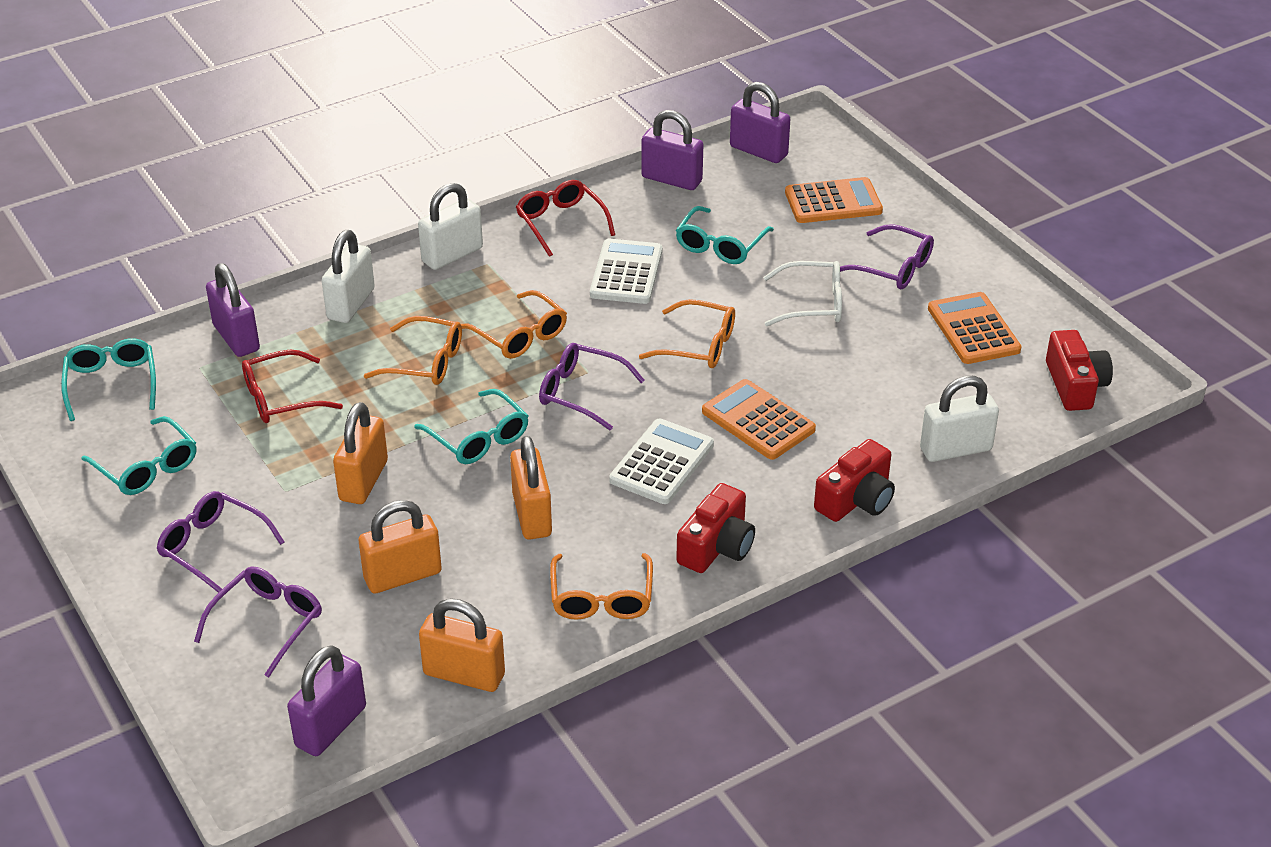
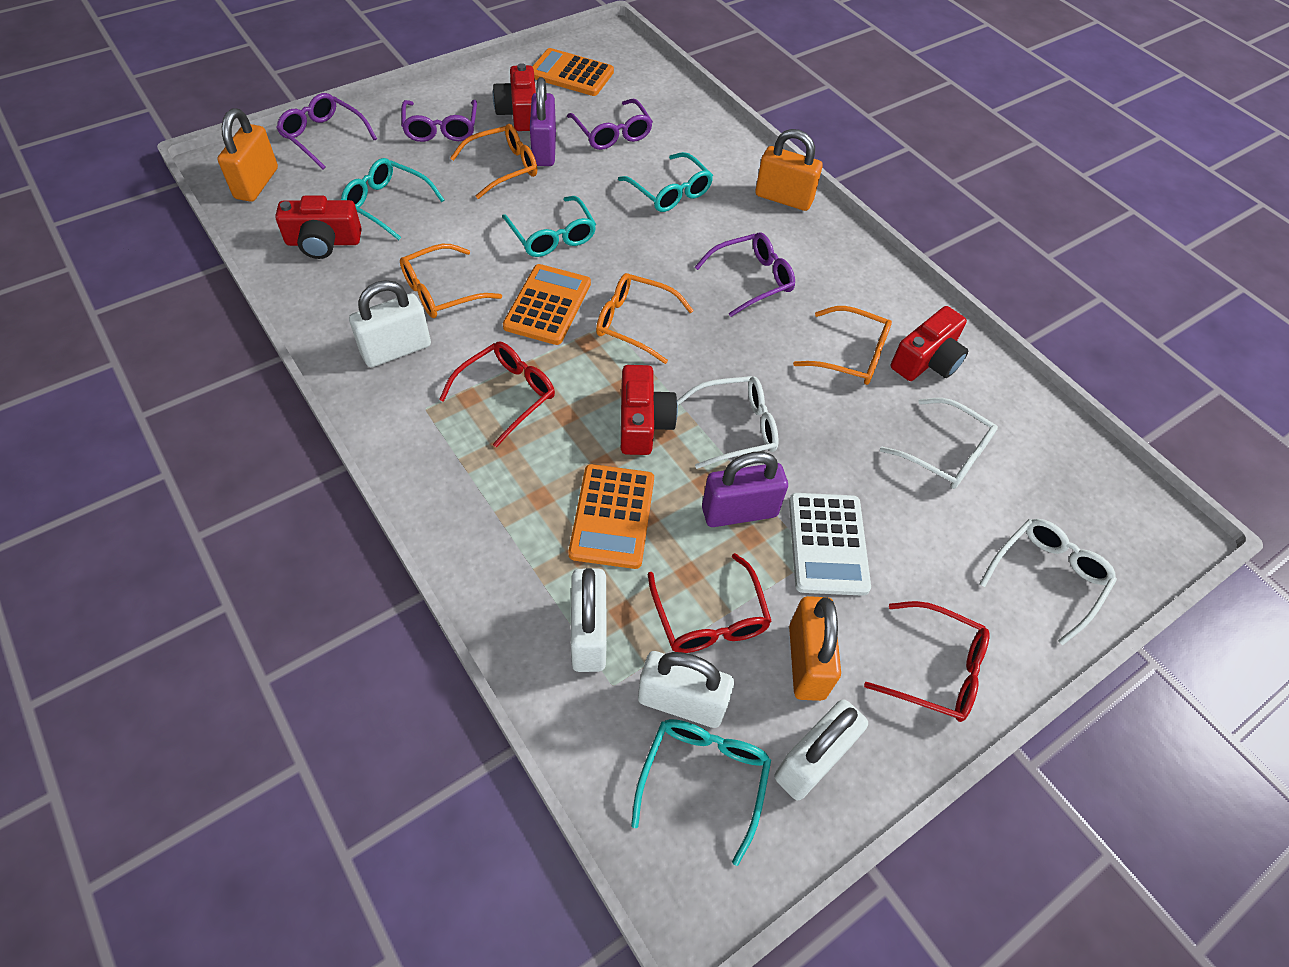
orange padlock: [333,402,388,504] [359,500,442,594] [419,598,505,692] [510,436,552,540] = 4 -> [217,108,278,202] [755,129,822,211] [789,596,841,701] = 3
purple padlock: [206,263,260,357] [287,645,366,756] [641,110,703,190] [730,82,790,163] = 4 -> [530,77,556,166] [702,451,788,527] = 2
red camera: [676,483,755,573] [814,439,895,522] [1046,330,1113,411] = 3 -> [275,195,362,259] [493,63,536,131] [621,365,678,455] [891,306,968,381] = 4
red glasses: [242,350,343,423] [516,180,615,257] = 2 -> [439,342,555,447] [648,553,772,653] [864,601,990,722] = 3
white calculator: [590,239,662,304] [609,418,714,504] = 2 -> [789,493,871,596] = 1
white glasses: [763,261,842,326] = 1 -> [677,376,778,469] [880,398,998,489] [979,519,1117,646] = 3
white padlock: [322,230,375,323] [418,183,483,270] [920,376,999,462] = 3 -> [349,280,431,367] [571,568,607,672] [638,651,734,728] [774,699,868,800] = 4

